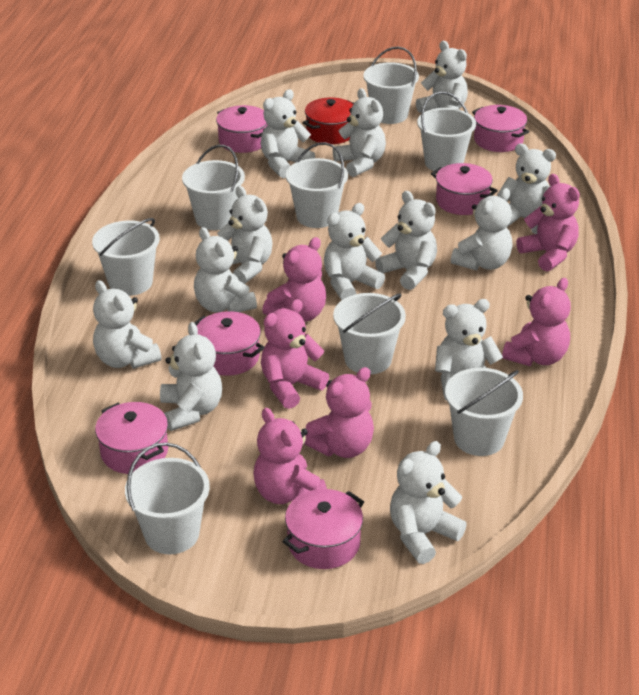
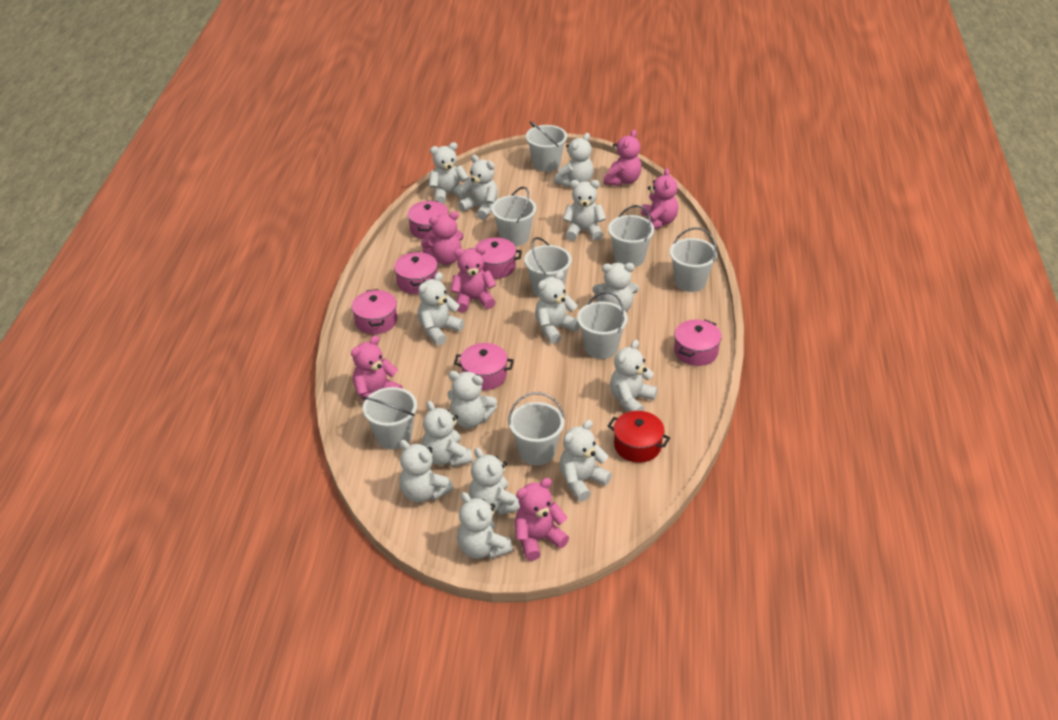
white teddy bear: [93,280,161,369] [160,322,222,431] [194,227,257,312] [217,186,273,284] [261,89,315,178] [324,203,385,300] [333,88,386,177] [375,191,437,290] [390,441,467,564] [416,41,468,113] [435,299,503,401] [451,188,513,271] [497,143,556,234] = 13 -> [399,440,454,503] [418,272,464,346] [422,401,473,467] [429,142,469,204] [448,371,497,428] [457,492,513,559] [458,155,498,220] [469,447,520,515] [535,271,580,344] [554,133,594,187] [560,420,612,502] [563,180,606,241] [592,263,639,312] [610,340,658,412] = 14

